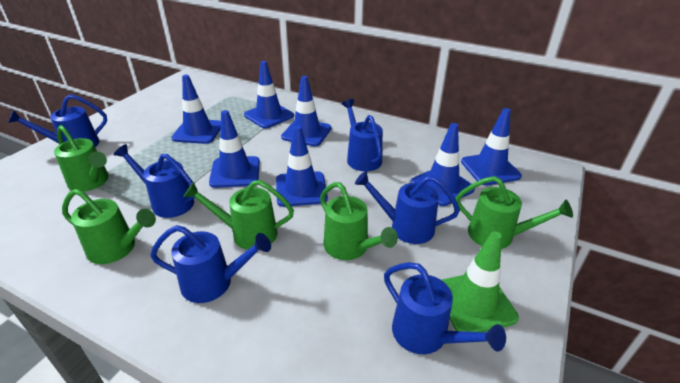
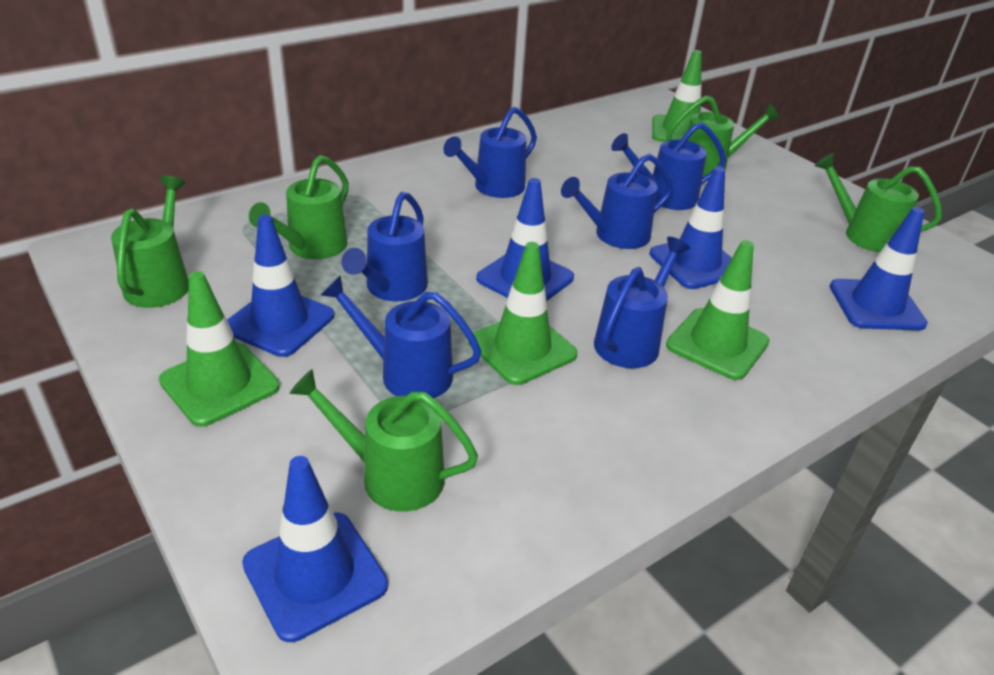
blue traffic cone: [171,75,221,144] [209,110,260,188] [244,61,294,129] [276,126,328,207] [281,76,332,146] [411,123,475,206] [461,108,522,186] = 7 -> [227,215,334,357] [242,456,388,642] [476,178,574,301] [650,166,732,289] [830,207,928,330] = 5
green traffic cone: [442,231,519,332] = 1 -> [159,271,280,427] [468,242,577,385] [652,50,702,142] [666,240,770,380] = 4

